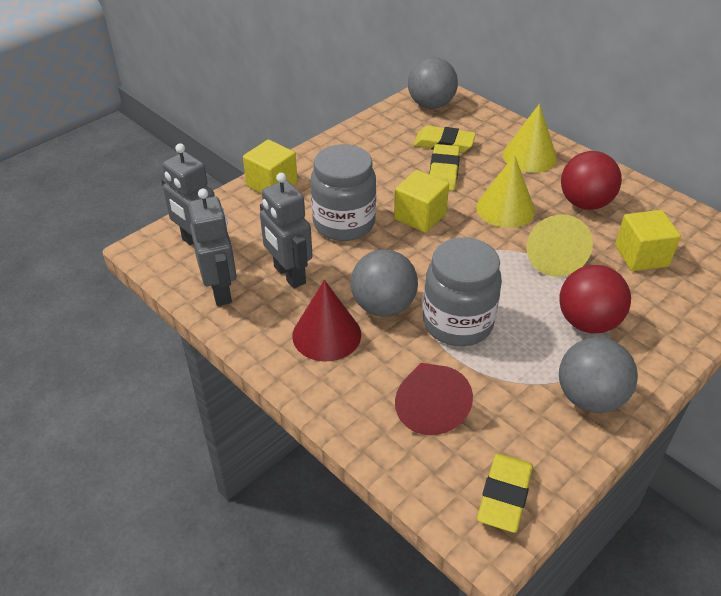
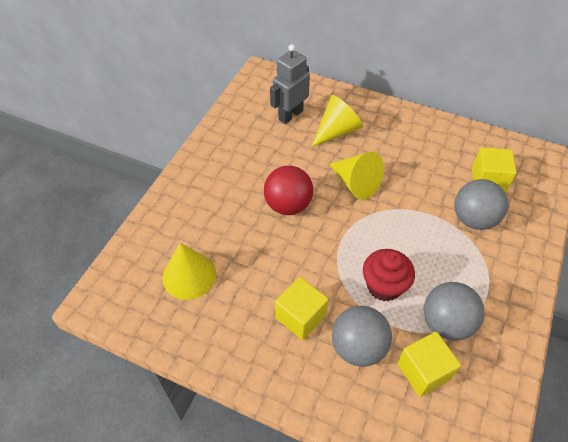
grey jar: [311,144,376,241] [423,237,502,346] = 2 -> none = 0
grey robot: [161,143,215,245] [188,189,237,306] [260,173,312,289] = 3 -> [270,44,310,124] = 1
red ball: [559,265,631,333] [561,151,622,210] = 2 -> [264,166,313,215] = 1
red cone: [292,280,361,362] [395,363,473,435] = 2 -> none = 0
red cupcake: none = 0 -> [363,249,415,301] = 1
yellow eraser: [413,126,476,153] [429,144,460,191] [477,453,533,533] = 3 -> none = 0

